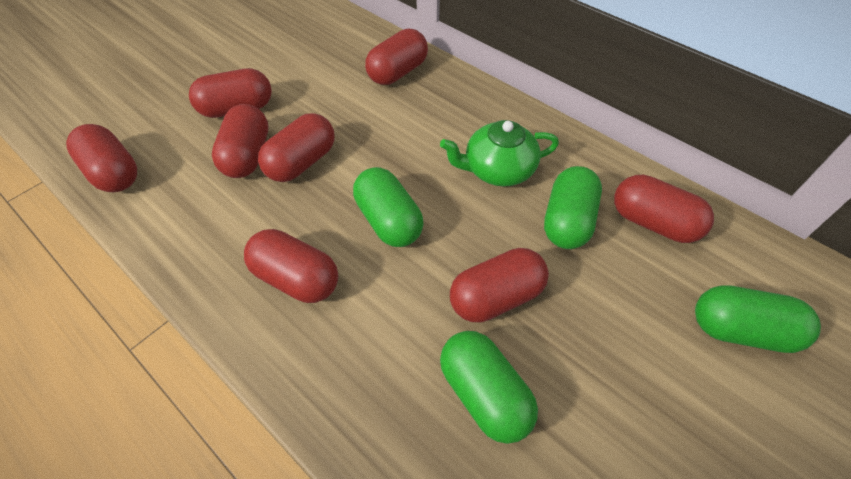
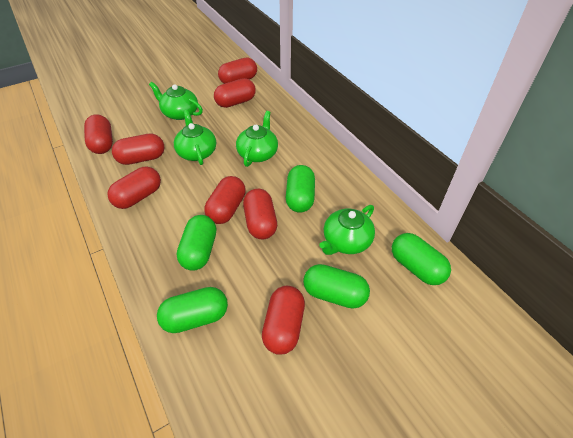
green capsule: [353,167,424,247] [440,331,538,444] [544,166,602,249] [695,285,821,353] = 4 -> [157,287,228,333] [177,215,216,271] [286,165,315,213] [303,264,370,309] [392,233,451,285] = 5
green teapot: [440,120,559,186] = 1 -> [149,82,203,120] [174,110,216,165] [236,111,278,167] [319,205,375,255] = 4

